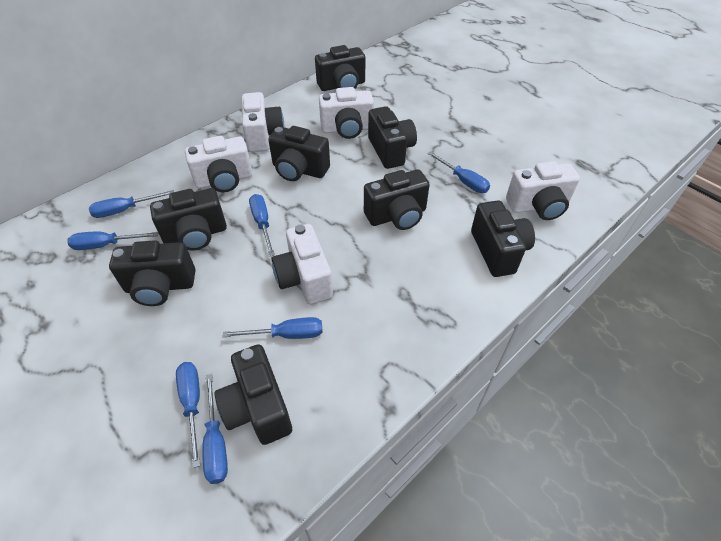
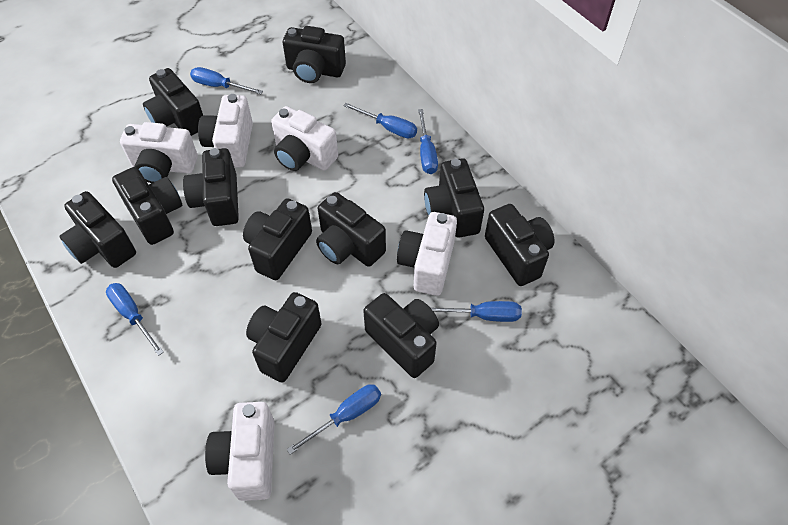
black camera: [109,240,196,306] [150,188,227,250] [215,344,292,445] [268,126,330,181] [315,45,365,91] [364,170,430,230] [368,106,417,169] [471,200,535,277] = 8 -> [59,191,136,268] [112,167,182,245] [143,68,203,136] [183,148,239,226] [243,198,312,280] [246,292,322,383] [283,26,346,83] [316,192,386,267] [363,293,439,378] [424,158,484,238] [485,204,555,286] = 11
blue screwdriver: [67,231,158,250] [89,190,174,218] [176,362,200,468] [202,374,228,484] [223,317,322,339] [249,194,275,256] [427,151,490,193] = 7 -> [106,283,164,356] [190,67,263,94] [287,384,381,455] [343,103,417,138] [418,109,438,174] [431,301,522,322] = 6

